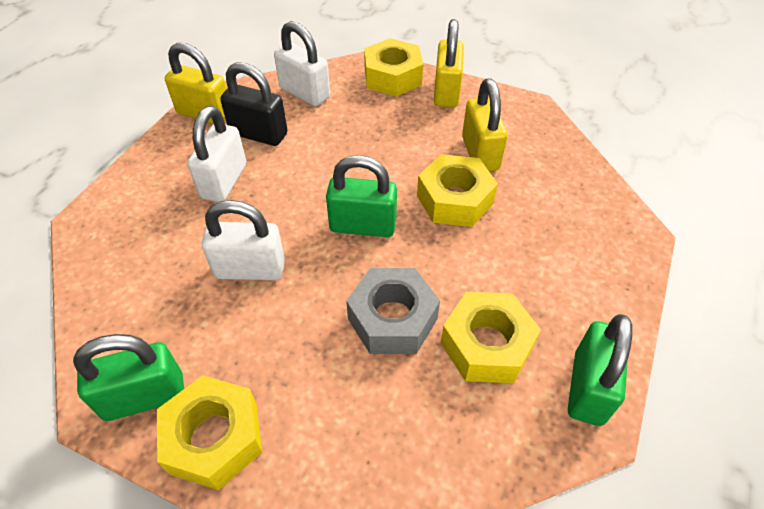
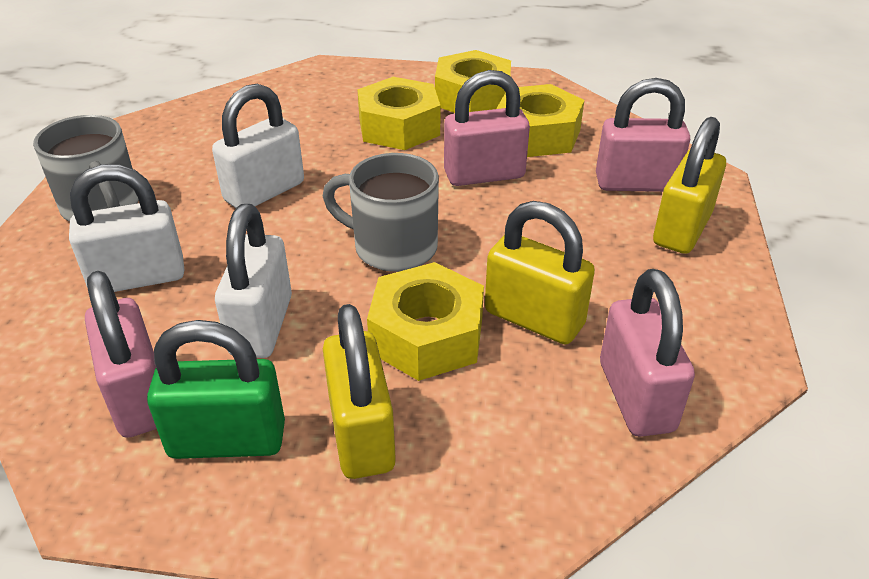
black padlock: [220,62,287,146] = 1 -> none = 0
green padlock: [73,334,184,421] [326,155,397,237] [568,314,632,426] = 3 -> [147,320,285,459] = 1
grey mug: none = 0 -> [33,115,139,222] [323,153,439,272] = 2
grey nut: [346,268,440,354] = 1 -> none = 0
pink padlock: none = 0 -> [85,271,157,438] [444,70,530,186] [596,78,690,192] [600,269,695,437] = 4

